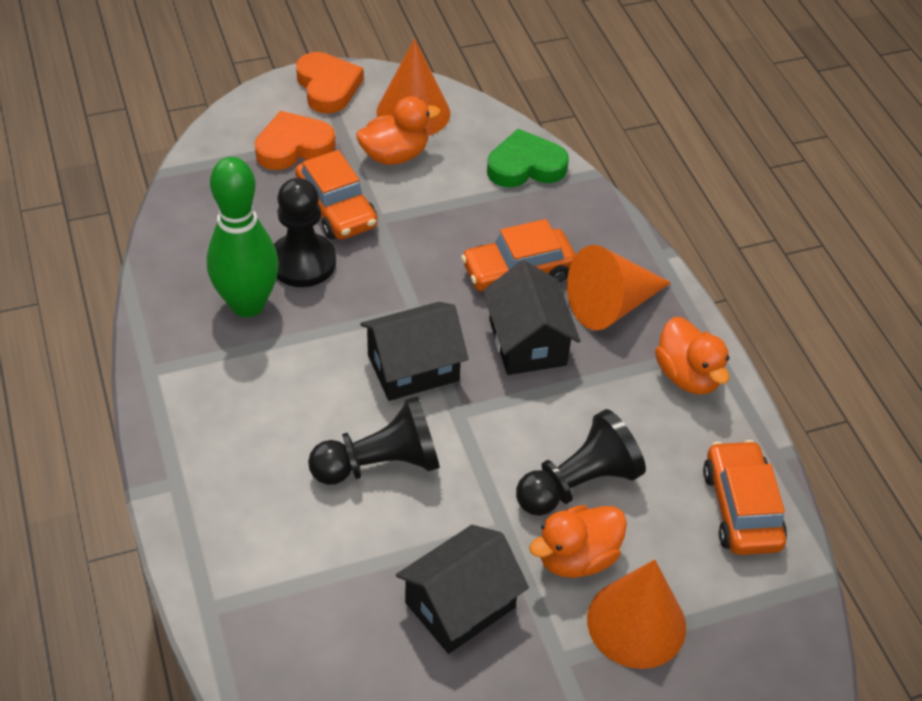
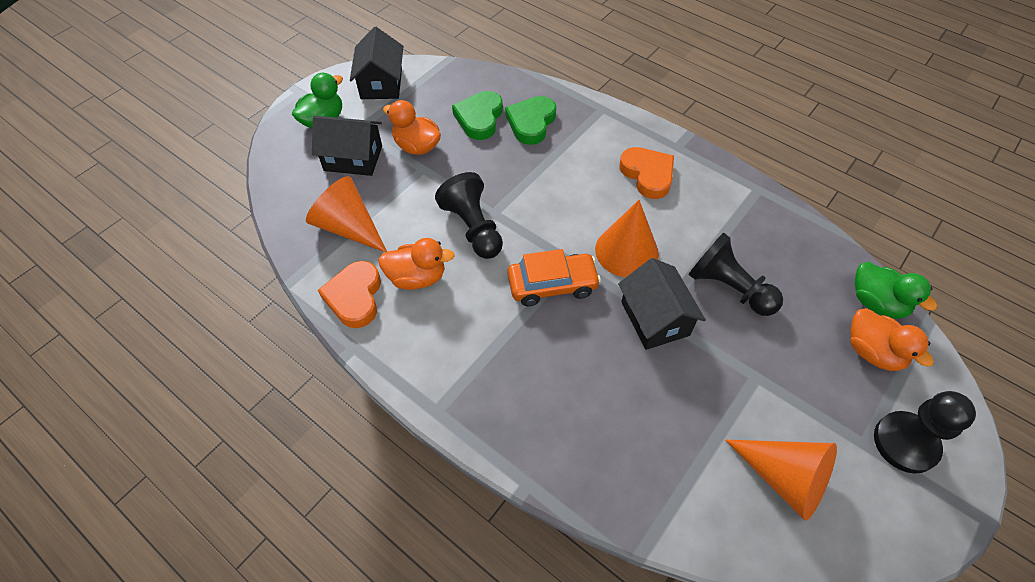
green bowling pin: [207,157,279,317] = 1 -> none = 0
green duck: none = 0 -> [292,73,343,128] [855,262,937,319] = 2
green heart: [487,129,569,188] = 1 -> [452,91,503,140] [505,96,556,145] = 2
orange car: [295,150,378,240] [461,219,576,291] [703,440,787,555] = 3 -> [508,249,601,306] = 1

